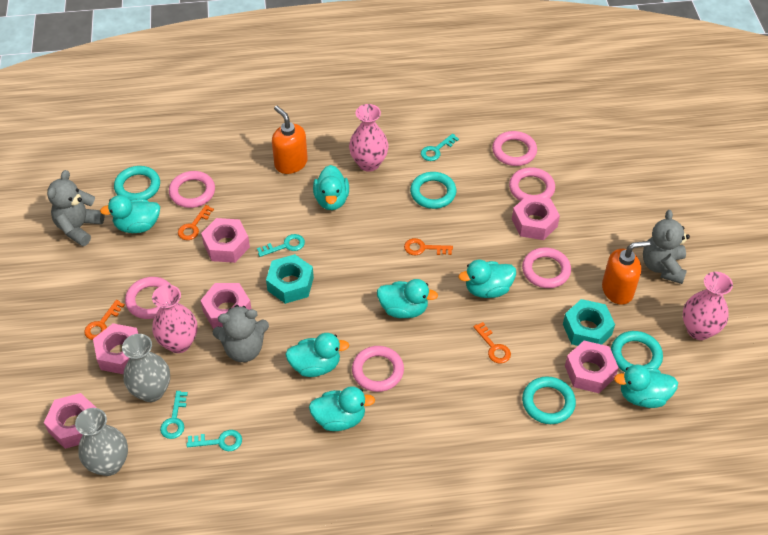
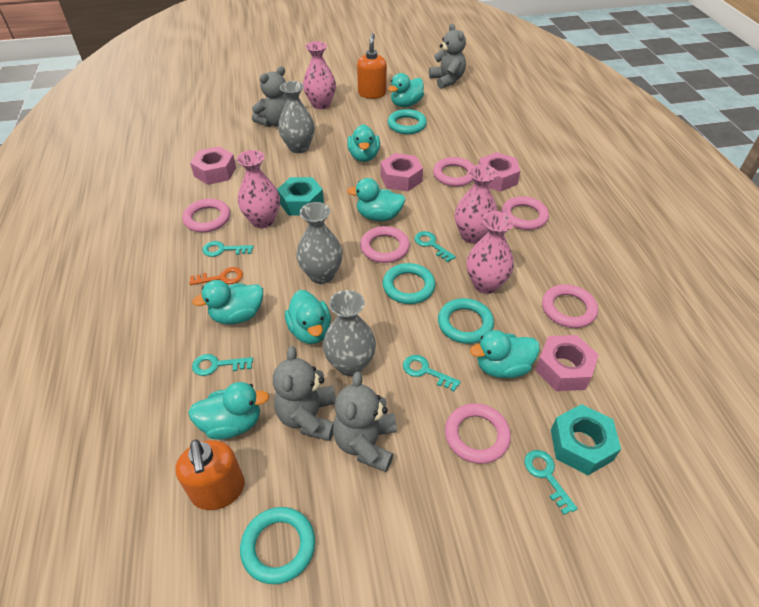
grey teddy bear: [47,170,105,246] [212,305,269,362] [643,210,690,284] = 3 -> [252,66,287,127] [273,346,336,441] [333,372,397,472] [429,23,466,89] = 4
grey vase: [75,408,128,476] [122,334,170,402] = 2 -> [278,81,315,153] [296,202,343,284] [323,290,376,376] = 3
orange key: [84,300,125,340] [178,205,214,240] [404,238,453,255] [473,322,511,364] = 4 -> [189,267,243,285] = 1
pink nut: [44,393,96,449] [93,323,139,374] [200,283,252,329] [201,218,250,263] [512,195,560,240] [565,341,619,393] = 6 -> [190,146,236,185] [380,153,423,191] [478,152,520,192] [535,335,599,391] = 4
pink vase: [152,285,197,353] [349,104,388,172] [682,272,733,340] = 3 -> [237,150,280,228] [303,41,336,109] [455,164,498,244] [467,211,514,294] = 4
turquoise key: [160,391,188,439] [187,430,242,451] [257,234,305,257] [421,134,459,161] = 4 -> [192,354,253,376] [202,241,253,257] [403,355,461,391] [414,231,456,262] [524,450,578,515] = 5

